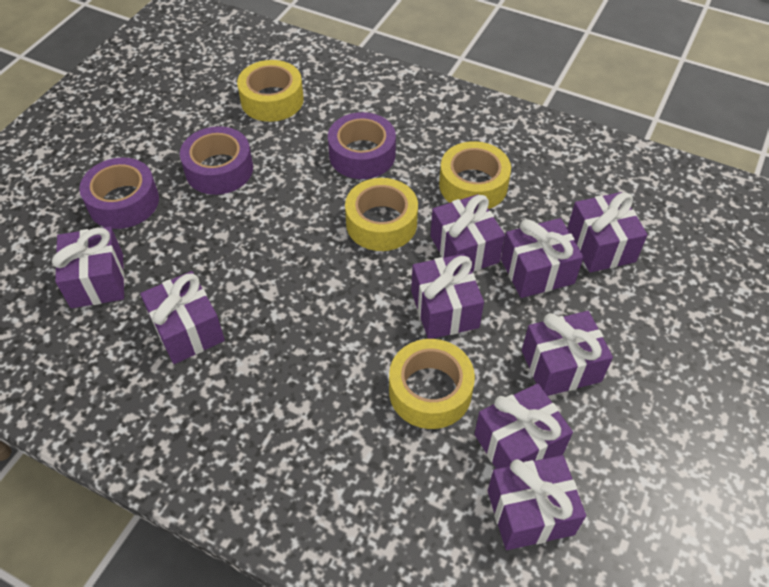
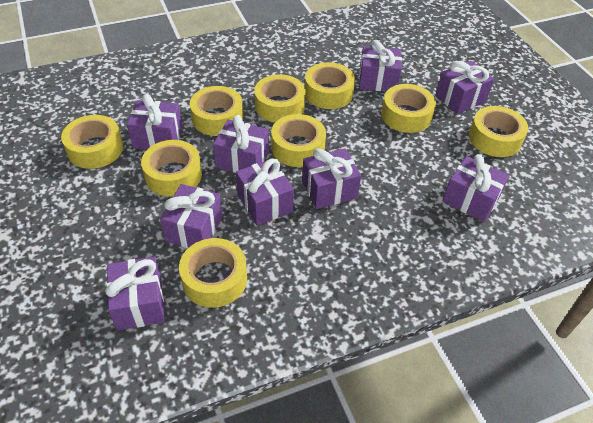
purple tape: [79,158,159,229] [180,126,253,195] [328,112,396,179] = 3 -> none = 0
yellow tape: [237,60,304,122] [345,178,418,251] [389,339,475,429] [439,141,511,209] = 4 -> [61,115,123,169] [141,140,202,196] [179,238,247,308] [190,86,243,136] [254,74,306,122] [271,114,326,167] [305,62,355,109] [381,84,436,133] [469,106,528,157] = 9

